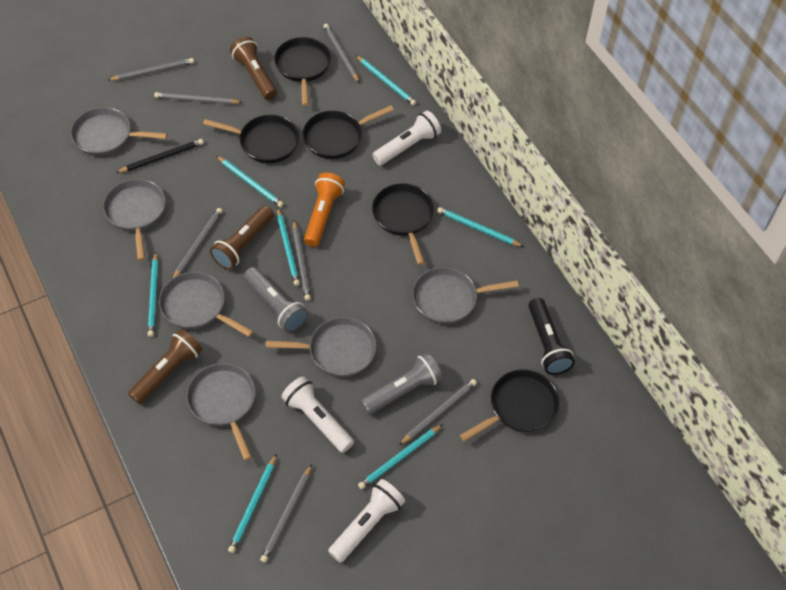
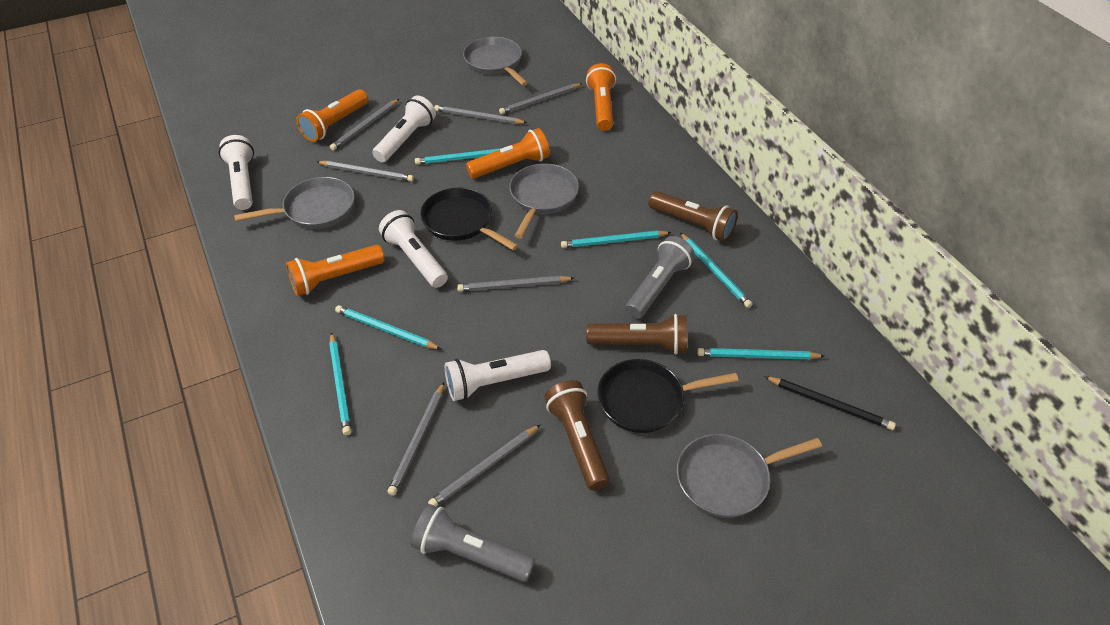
black flashlight: [528,298,575,375] = 1 -> none = 0
black pan: [203,115,299,163] [274,37,331,106] [303,105,394,159] [372,183,434,265] [460,369,559,441] = 5 -> [420,188,518,250] [597,359,738,433] = 2
grey pan: [70,107,168,156] [103,179,166,261] [159,272,253,337] [186,363,256,460] [266,317,377,377] [412,267,519,324] = 6 -> [234,177,355,229] [463,37,528,86] [509,163,579,239] [677,434,822,518] = 4
orange flashlight: [304,173,345,247] = 1 -> [286,245,385,296] [296,89,368,142] [466,128,550,179] [586,63,616,131] = 4
turquoise pencil: [148,252,158,337] [217,156,284,207] [228,454,277,553] [277,207,300,286] [356,55,416,105] [358,424,443,490] [437,207,524,247] = 7 -> [329,332,351,435] [335,305,441,349] [415,148,502,165] [561,231,672,248] [680,233,752,308] [697,348,824,360] = 6
white flashlight: [281,376,354,453] [328,479,405,563] [372,111,441,165] = 3 -> [219,135,254,210] [372,96,436,162] [379,210,448,288] [445,350,551,401] = 4

